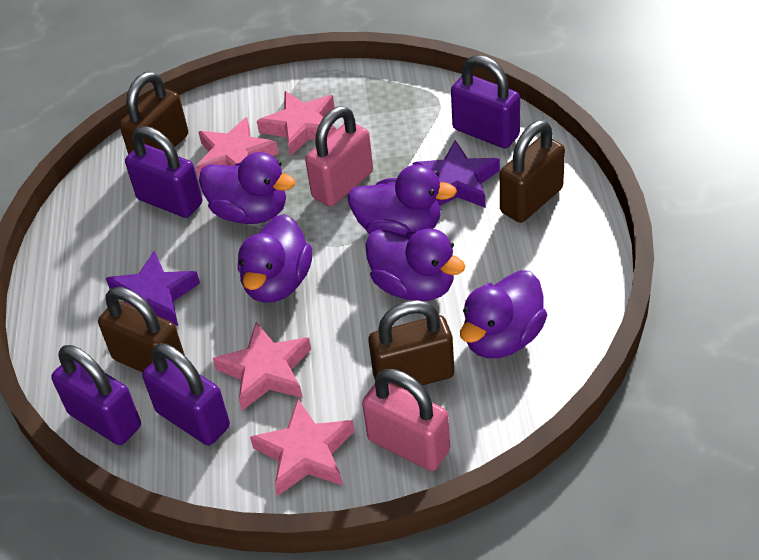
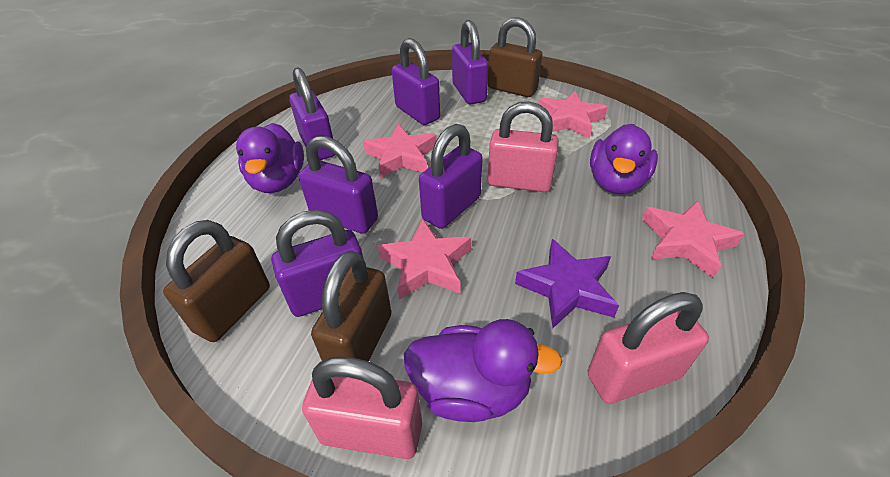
brown padlock: [98,287,185,373] [119,72,188,154] [369,300,454,390] [500,120,565,223] = 4 -> [163,220,270,342] [311,250,391,361] [488,17,543,97] = 3
pink padlock: [305,106,373,207] [362,369,450,471] = 2 -> [302,357,422,459] [488,101,559,192] [587,292,709,404] = 3
purple duck: [199,152,295,224] [238,214,312,303] [348,164,457,235] [365,228,465,301] [460,270,547,358] = 5 -> [236,123,304,193] [404,319,562,422] [590,124,658,194] = 3
purple padlock: [51,345,141,445] [125,126,202,218] [142,344,230,445] [451,55,520,148] = 4 -> [272,210,364,317] [289,68,335,160] [299,136,378,234] [392,38,440,125] [419,124,483,229] [452,20,489,104] = 6
purple star: [106,251,200,326] [413,140,500,208] = 2 -> [515,239,619,328] = 1

